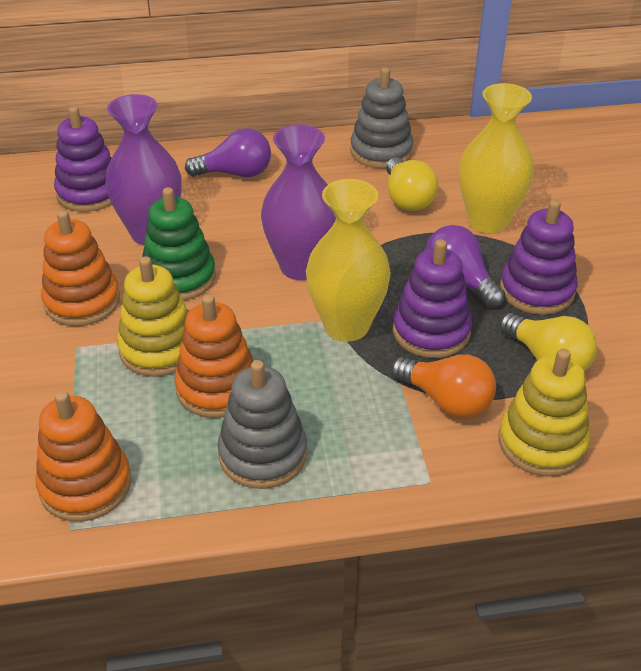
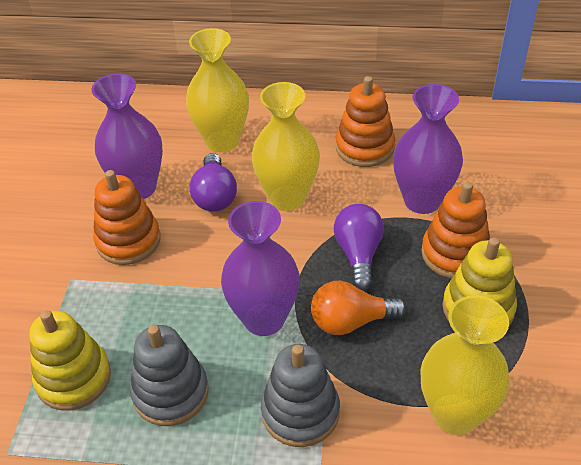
green stacking toy: [142,187,216,301] = 1 -> none = 0
purple stacking toy: [54,106,112,212] [393,239,472,358] [500,200,578,315] = 3 -> none = 0
purple vase: [105,94,181,246] [261,124,336,280] = 2 -> [91,73,163,199] [221,201,300,336] [393,84,463,214] = 3
yellow light bulb: [386,157,438,211] [499,313,597,371] = 2 -> none = 0
yellow vase: [306,179,391,342] [459,83,534,233] = 2 -> [186,28,249,152] [252,82,320,211] [420,295,510,435] = 3

